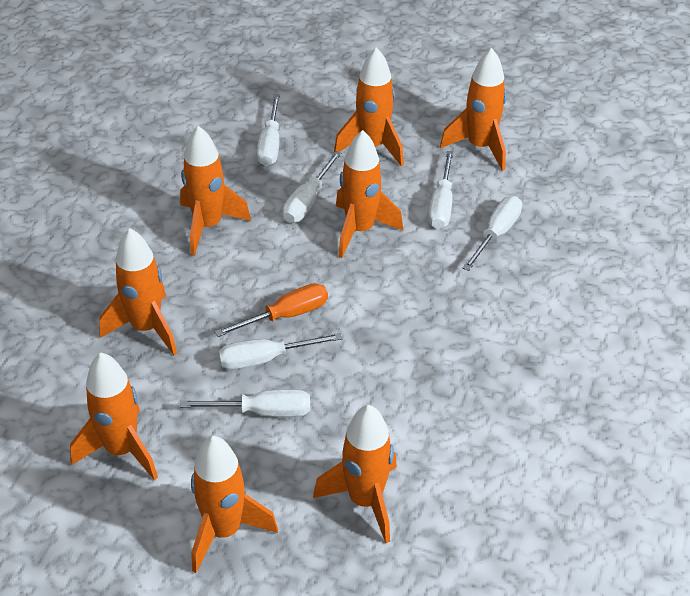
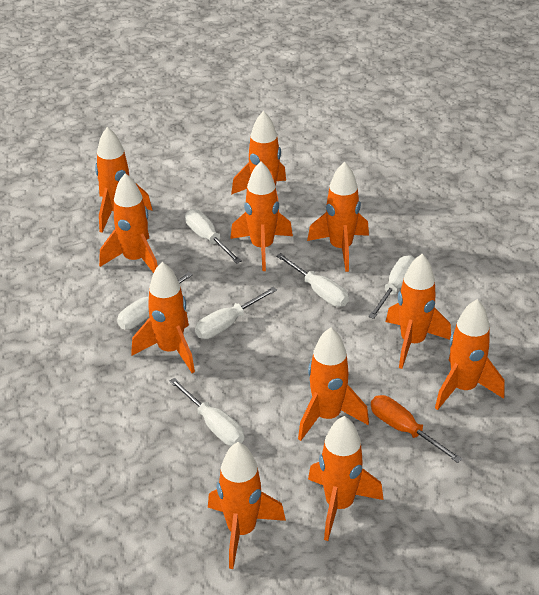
orange rocket: [70,352,158,480] [99,228,177,355] [180,126,251,256] [191,436,278,573] [313,405,397,543] [334,47,404,166] [336,130,403,258] [440,48,507,171] = 8 -> [95,127,152,232] [99,173,158,273] [131,262,195,373] [208,442,286,569] [230,161,293,271] [231,111,286,212] [298,327,369,441] [307,162,369,272] [308,416,383,541] [386,254,451,369] [435,299,504,410] = 11

